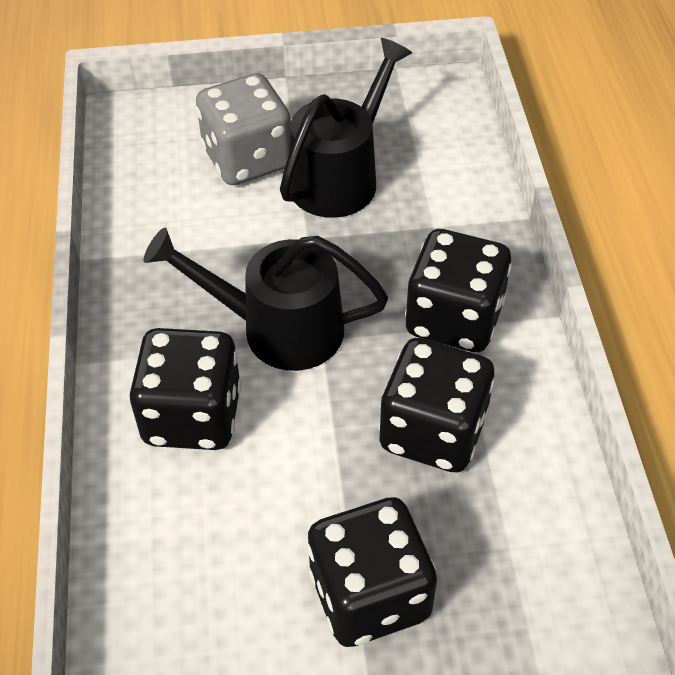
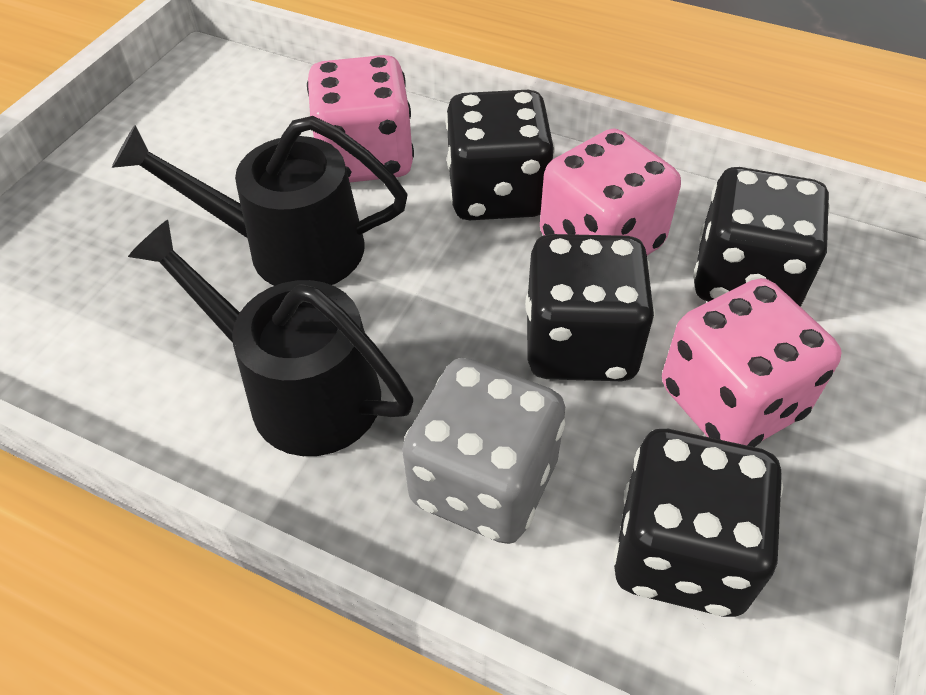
pink dice: none = 0 -> [307,55,414,182] [540,128,681,255] [662,278,842,447] = 3

